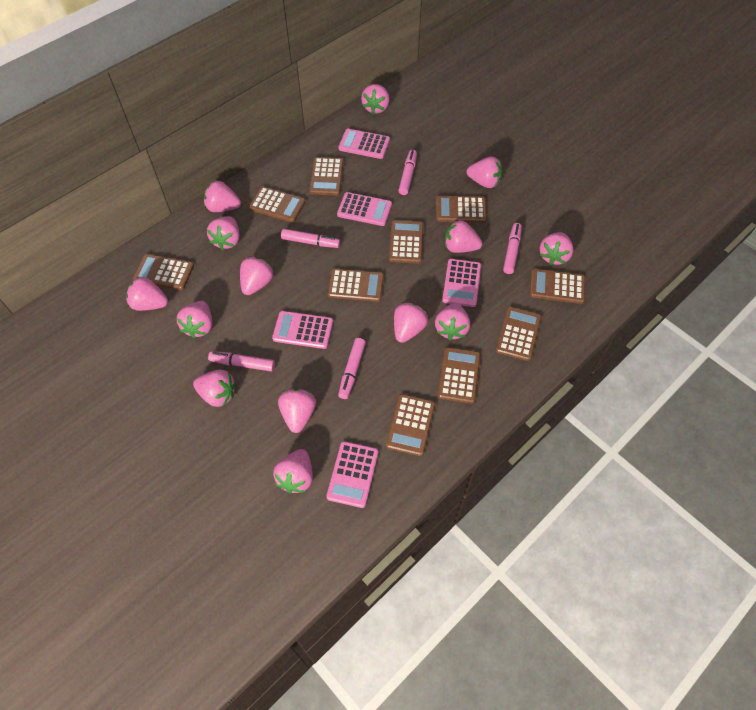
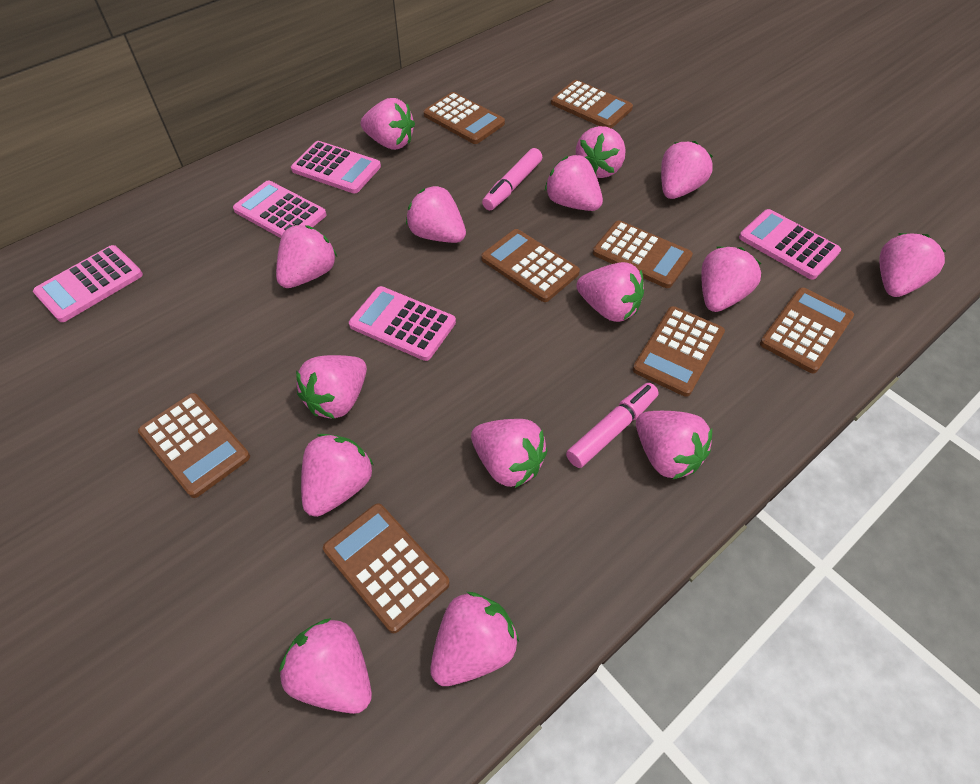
brown calculator: [133,254,194,290] [249,187,306,223] [309,157,344,196] [328,269,384,302] [386,394,435,456] [389,220,423,264] [436,196,487,223] [438,347,480,404] [496,307,541,361] [530,269,585,304] = 10 -> [138,393,250,498] [323,503,450,633] [423,92,505,144] [481,229,580,302] [551,80,633,129] [593,220,693,288] [633,306,725,397] [760,288,854,373] = 8
pink marker: [208,351,275,372] [281,229,340,248] [338,338,366,399] [398,150,417,195] [503,223,522,274] = 5 -> [482,148,542,210] [566,383,659,468] = 2
pink strawberry: [126,276,168,311] [177,301,212,338] [193,370,236,407] [204,181,241,212] [207,216,240,250] [240,256,274,295] [273,449,313,493] [278,388,316,433] [361,84,389,114] [394,302,428,343] [435,303,470,340] [445,220,482,253] [467,156,502,188] [539,232,574,265] = 14 -> [276,225,337,288] [279,618,372,714] [296,355,367,419] [301,434,373,517] [361,98,415,150] [406,186,466,243] [430,592,519,686] [471,419,547,488] [545,155,603,211] [576,126,626,178] [576,262,644,322] [636,411,712,480] [661,141,713,199] [702,247,761,312] [879,233,946,297] = 15

